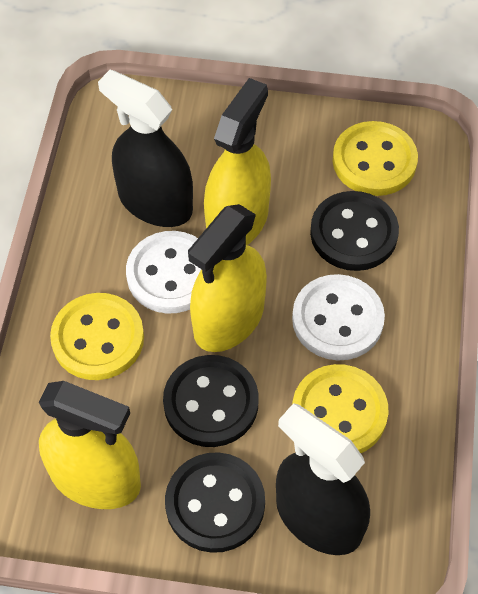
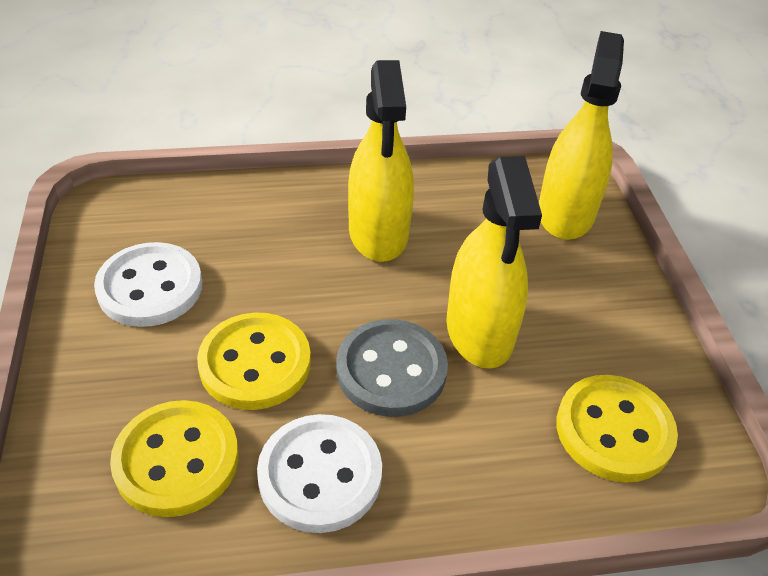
black button: [163,355,259,447] [165,452,265,553] [310,191,399,271] = 3 -> none = 0
black spray bottle: [98,70,193,227] [276,403,370,555] = 2 -> none = 0
grey button: none = 0 -> [336,319,448,417] = 1

